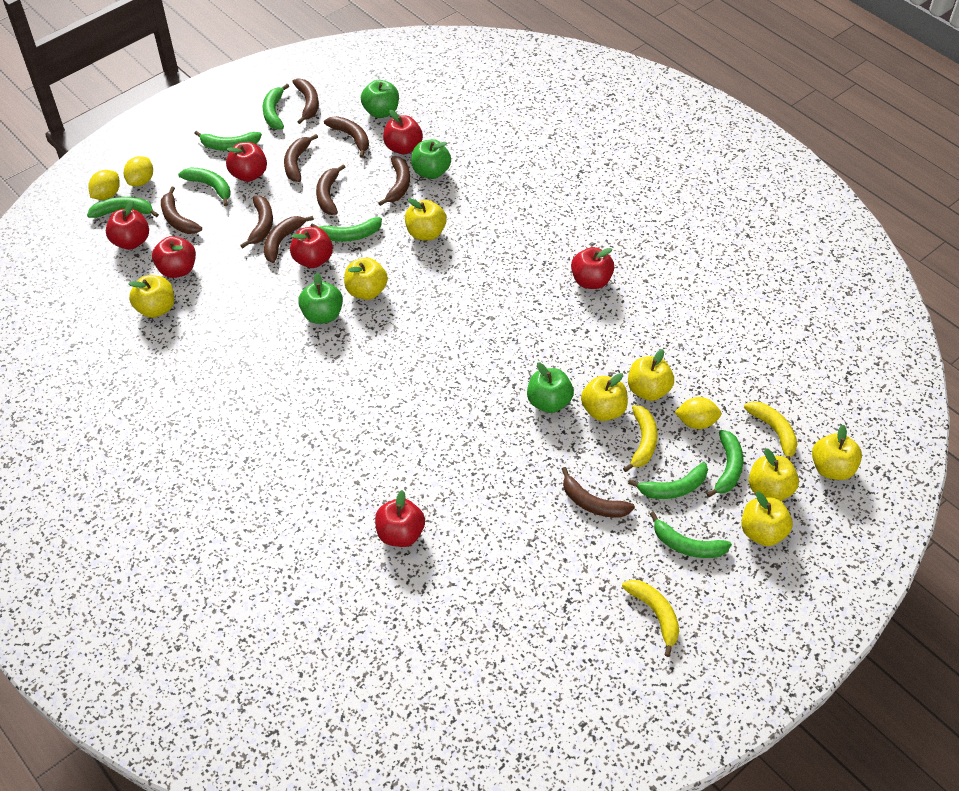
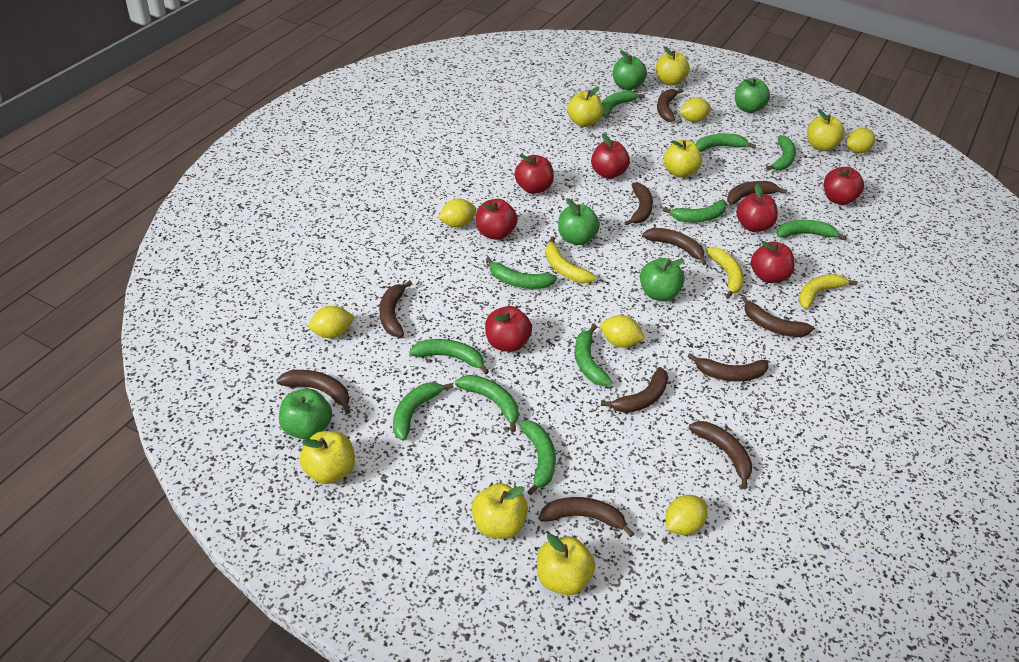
brown banana: [161,187,202,234] [240,196,273,248] [264,216,314,263] [284,134,318,182] [293,78,319,124] [316,164,345,215] [324,116,369,158] [378,156,410,206] [562,467,635,518] = 9 -> [276,370,351,414] [379,280,412,337] [539,497,634,537] [601,367,668,413] [624,182,653,226] [642,228,707,265] [657,89,683,122] [687,353,769,382] [689,421,752,489] [727,181,787,205] [741,296,814,337] = 11
green apple: [298,273,343,324] [361,80,399,118] [411,139,451,179] [527,362,574,413] = 4 -> [279,388,332,439] [558,198,600,245] [613,50,647,90] [640,258,685,301] [735,78,770,113] = 5
green banana: [87,197,159,218] [178,167,231,206] [194,131,262,151] [262,84,289,130] [310,217,382,242] [628,462,708,499] [650,512,732,558] [706,430,743,497] = 8 -> [393,382,453,441] [409,339,489,375] [455,375,519,432] [486,257,557,289] [519,421,556,495] [575,325,613,386] [602,90,645,117] [662,200,727,222] [696,133,756,152] [766,135,796,171] [777,220,846,240] = 11
yellow apple: [128,275,174,318] [344,257,388,300] [405,198,447,241] [581,373,628,421] [628,349,674,401] [741,491,793,546] [749,448,799,501] [812,425,862,480] = 8 -> [300,431,355,484] [471,483,528,539] [537,534,595,595] [567,86,603,127] [656,46,690,86] [664,140,702,178] [807,109,845,151] = 7
yellow lemon: [88,170,120,200] [124,156,153,186] [675,397,722,429] = 3 -> [308,306,355,338] [438,199,476,227] [601,315,645,347] [666,495,707,535] [680,97,711,122] [846,128,875,153] = 6

